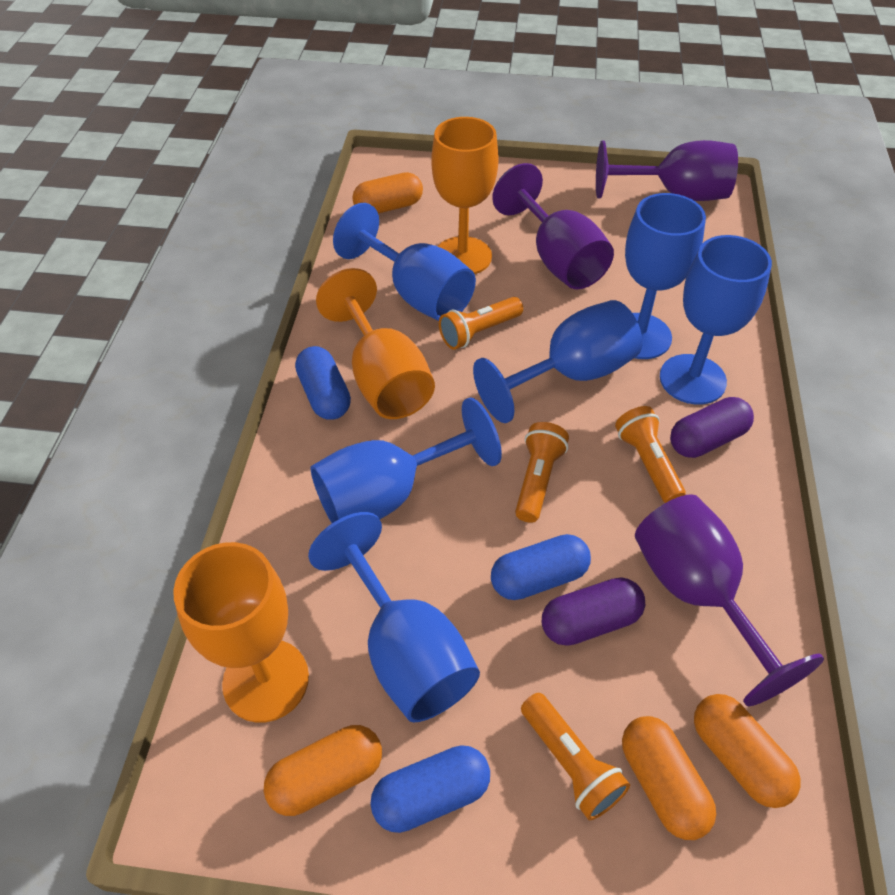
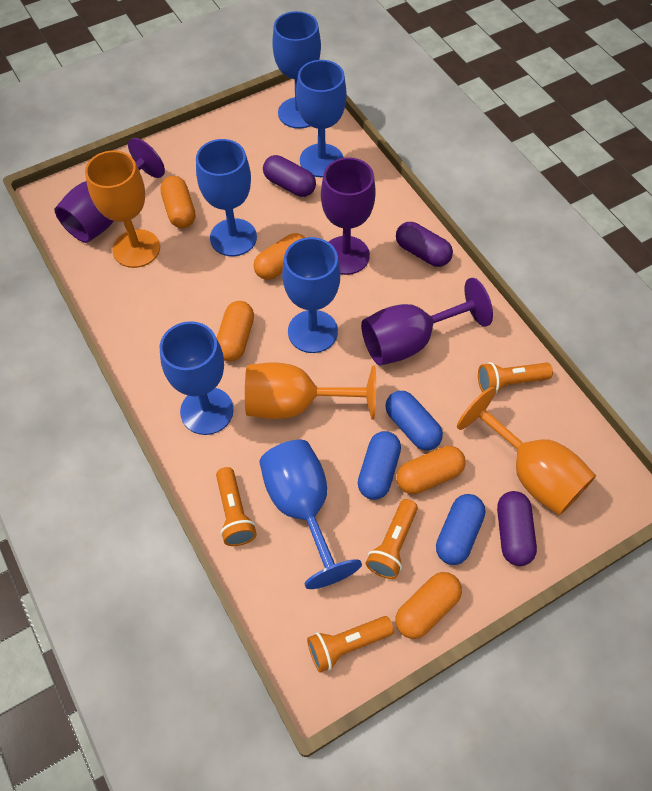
orange capsule: [264,725,382,816] [353,172,423,214] [622,716,716,840] [694,694,801,808] = 4 -> [160,176,195,228] [217,301,254,361] [254,233,305,280] [396,572,462,639] [397,446,466,494] = 5
purple capsule: [542,577,645,646] [670,397,754,458] = 2 -> [263,155,316,197] [396,222,453,267] [497,491,537,566] = 3

